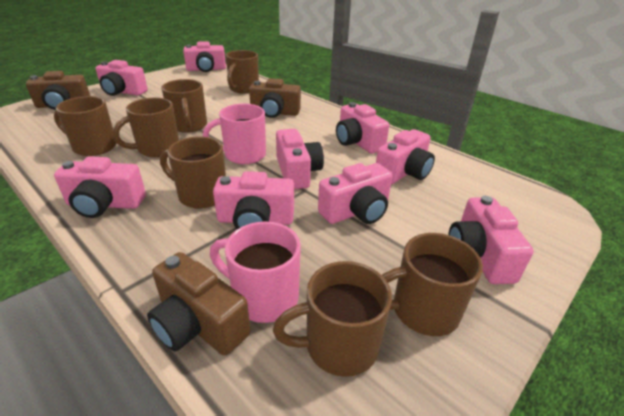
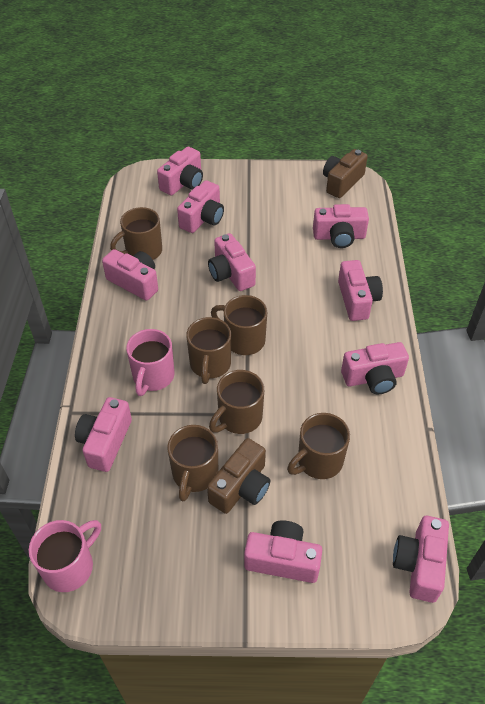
brown camera: [26,71,90,110] [147,252,251,356] [249,78,301,118] = 3 -> [207,438,270,514] [323,149,368,198] = 2
brown mug: [54,96,116,156] [113,98,179,157] [160,136,226,209] [161,79,207,133] [226,50,259,93] [273,261,392,377] [382,233,483,336] = 7 -> [110,207,162,260] [167,425,218,502] [186,317,231,384] [209,370,264,434] [211,295,267,355] [287,413,350,479] = 6
pink camera: [54,156,146,218] [95,60,148,96] [183,41,226,72] [213,171,294,229] [276,129,324,189] [318,163,392,224] [336,102,389,154] [376,129,435,184] [448,196,534,284] = 9 -> [75,397,132,472] [102,249,158,301] [157,147,203,196] [177,180,224,233] [208,233,256,291] [244,520,322,583] [313,204,369,248] [338,260,383,321] [341,342,409,395] [393,516,449,603] = 10

